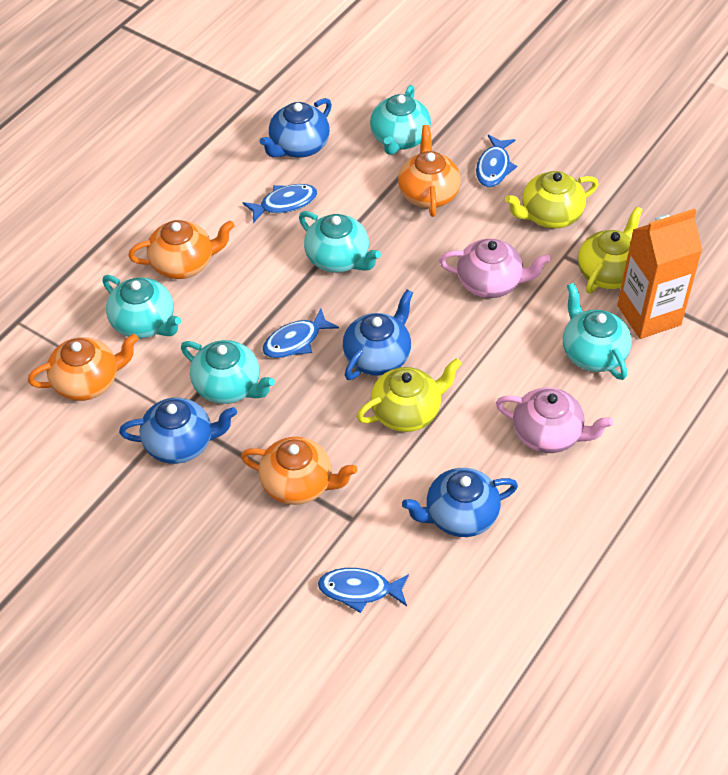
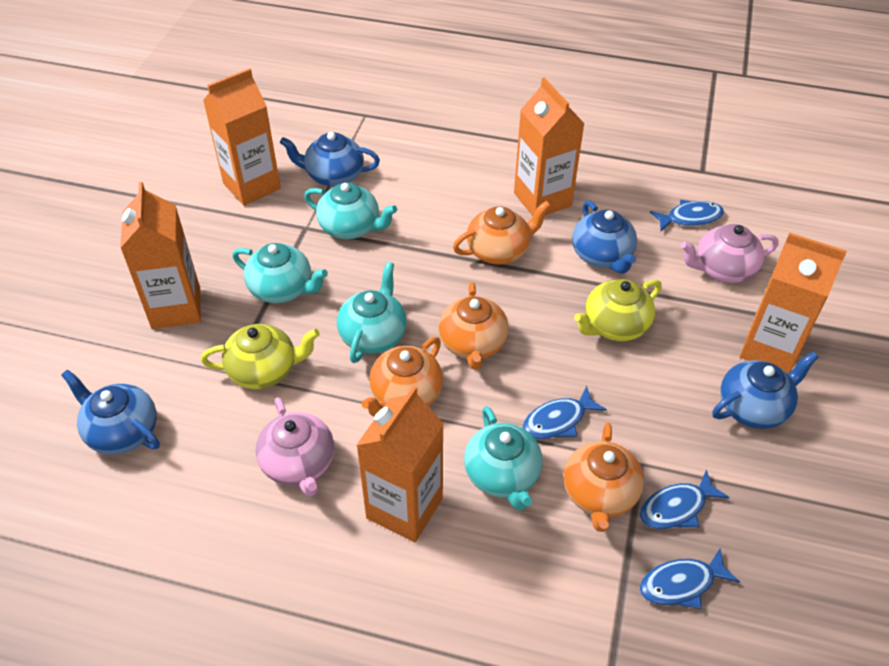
orange carton: [617,208,702,339] = 1 -> [120,182,201,329] [203,68,281,206] [356,386,444,542] [514,78,585,216] [740,233,847,374] = 5
turquoise teapot: [102,275,181,339] [181,340,275,404] [299,211,381,273] [370,85,431,155] [563,283,632,380] = 5 -> [232,243,328,303] [304,183,397,239] [337,262,406,363] [464,406,542,510] = 4
yellow teapot: [357,358,462,432] [505,171,598,228] [578,207,643,294] = 3 -> [201,324,320,389] [574,279,662,341] = 2

